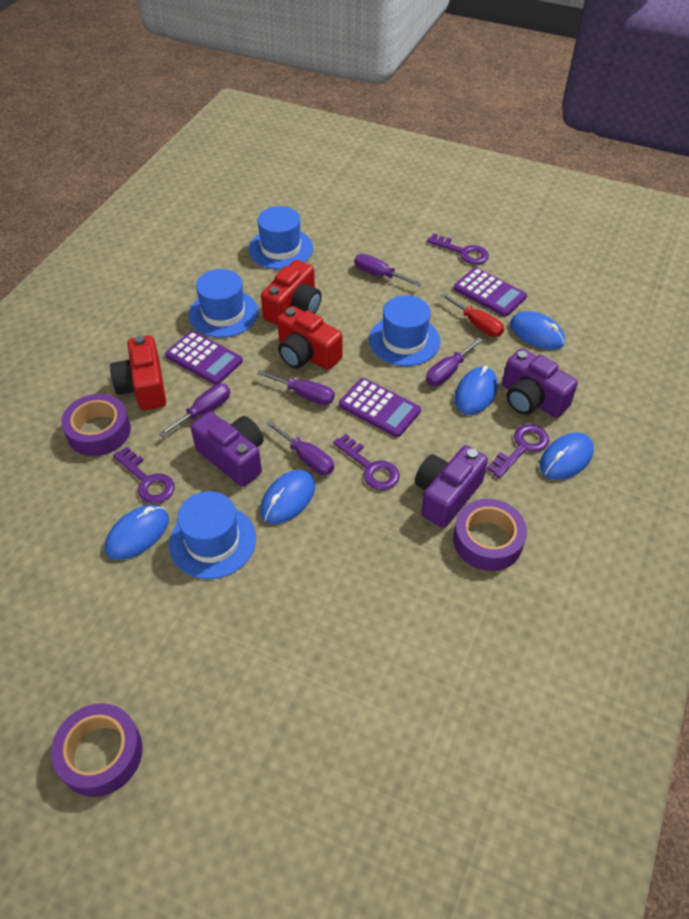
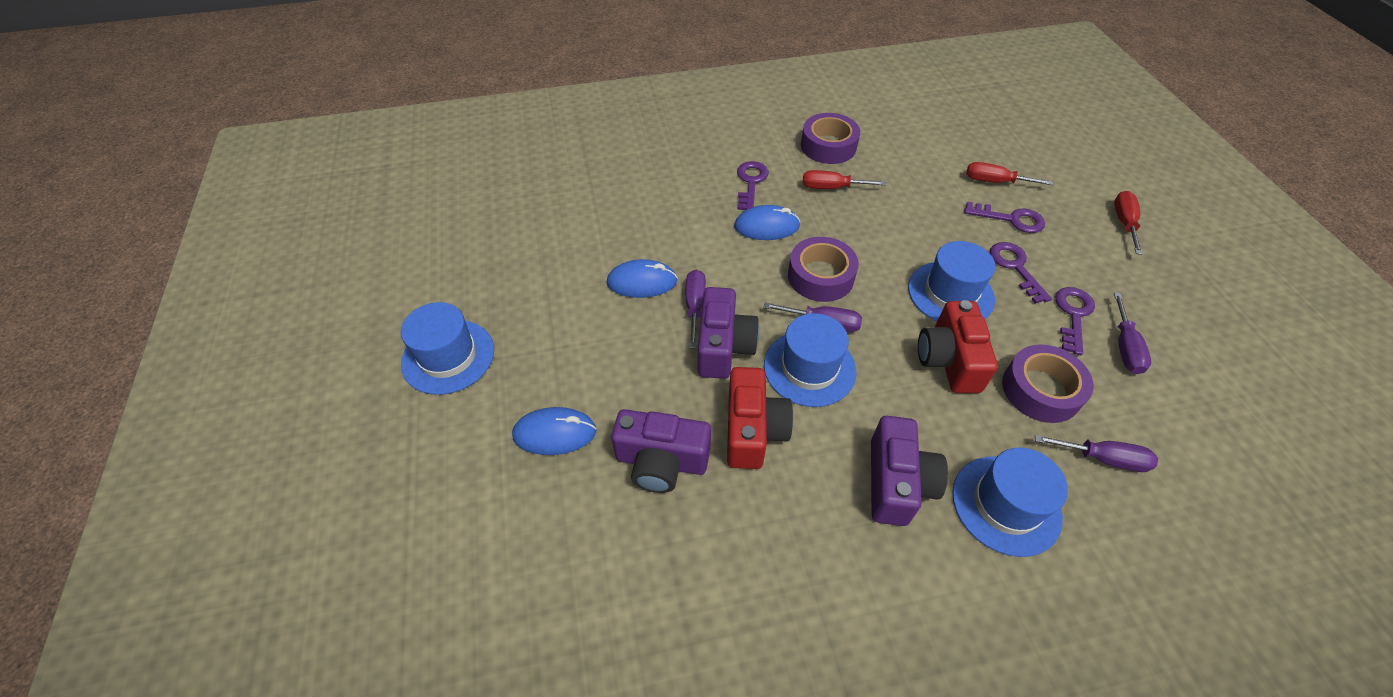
blue mouse: [105,505,169,560] [260,470,315,524] [454,366,498,415] [510,311,565,350] [540,432,594,480] = 5 -> [512,407,597,455] [607,259,678,298] [734,205,800,240] = 3
purple calculator: [165,331,243,385] [339,378,421,437] [453,268,527,317] = 3 -> none = 0
purple screwdriver: [159,384,230,437] [257,370,335,405] [266,421,334,475] [354,254,422,286] [426,338,483,386] = 5 -> [686,270,706,349] [763,302,862,332] [1035,434,1158,472] [1114,292,1151,374] = 4
red camera: [110,335,166,411] [261,260,322,325] [277,306,342,370] = 3 -> [727,367,793,469] [918,300,998,393] = 2
red screwdriver: [441,293,504,337] = 1 -> [803,170,886,189] [966,162,1053,185] [1114,191,1143,255] = 3

